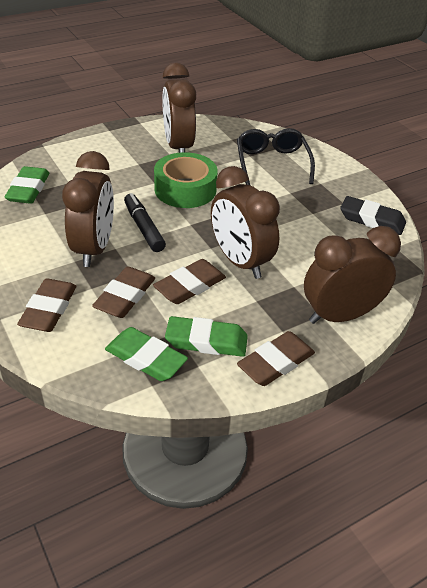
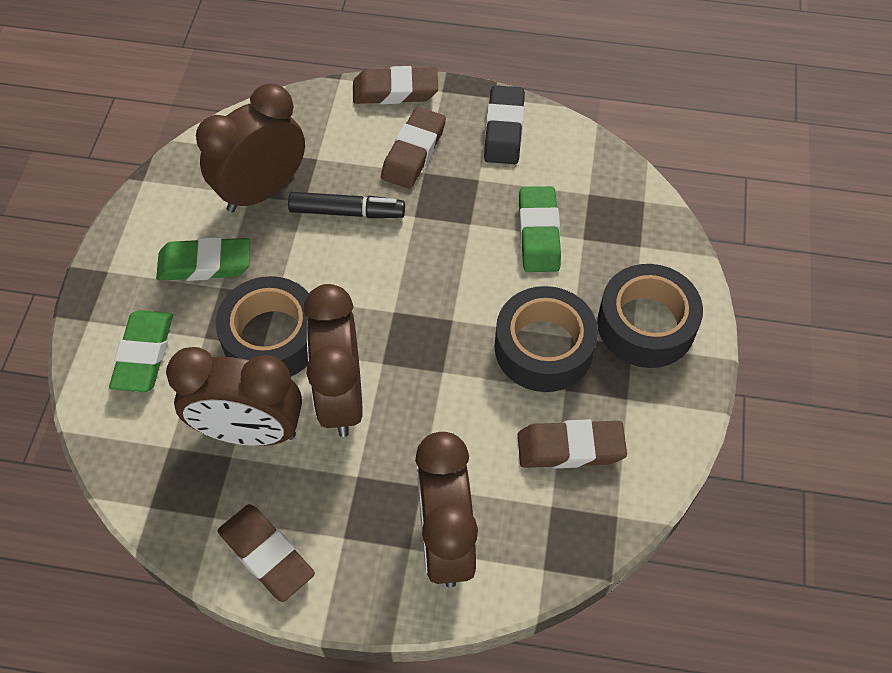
black glasses: [237,128,315,185] = 1 -> none = 0
black tape: none = 0 -> [216,276,309,376] [495,286,598,392] [597,264,703,368] = 3
green tape: [154,152,218,208] = 1 -> none = 0

